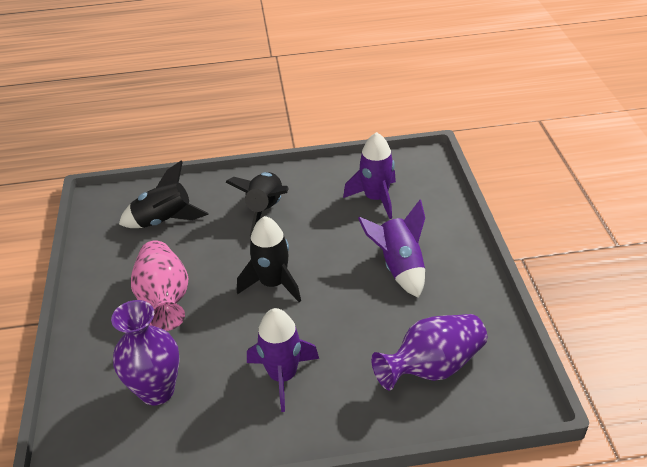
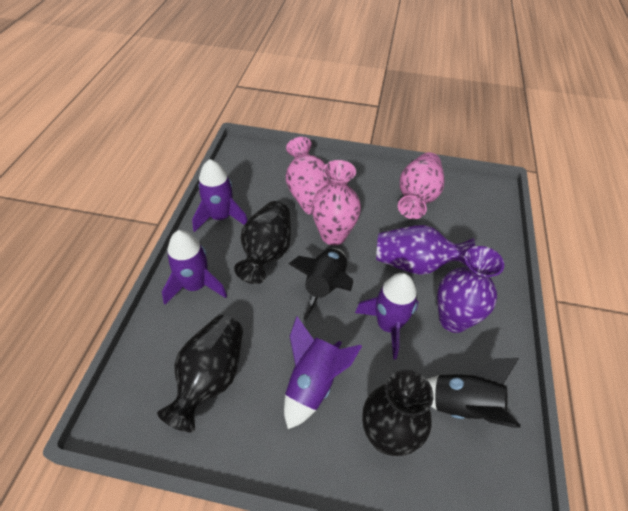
black rocket: [119,161,209,228] [226,172,289,236] [237,216,301,302] = 3 -> [289,248,353,320] [427,358,520,428] = 2
black vase: none = 0 -> [157,315,243,432] [234,201,291,284] [362,370,433,456] = 3
pink vase: [131,240,188,331] = 1 -> [286,137,330,215] [312,160,361,245] [398,152,445,219] = 3
purple rocket: [247,308,319,412] [343,132,396,219] [358,200,425,298] = 3 -> [162,230,227,305] [192,159,248,232] [284,316,362,429] [355,273,418,360] = 4

